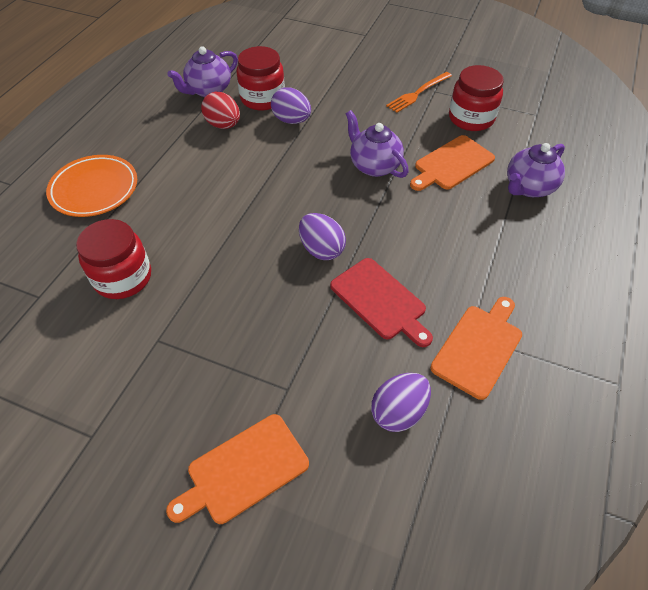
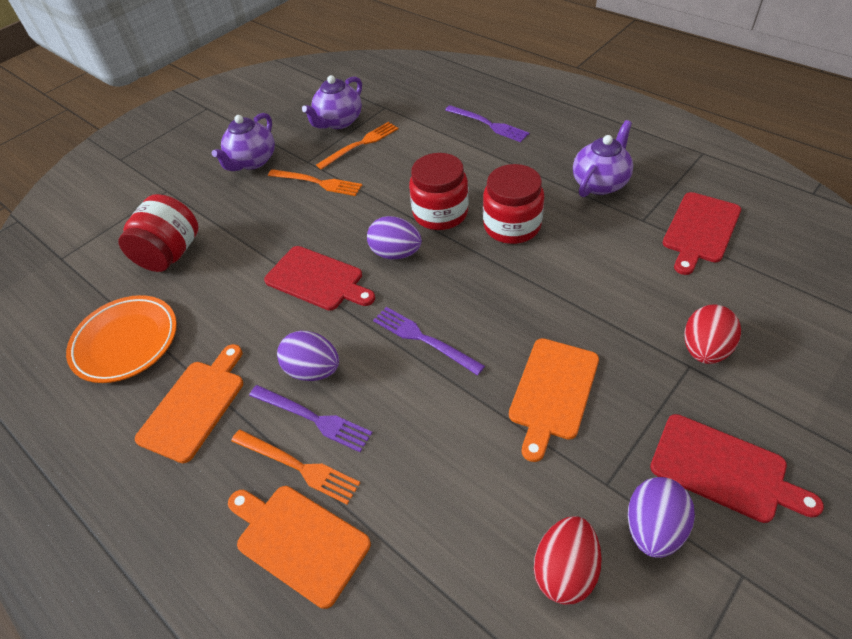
orange fork: [386,72,452,113] = 1 -> [231,430,360,505] [268,169,362,196] [316,122,398,170] = 3
purple fork: none = 0 -> [249,385,373,452] [373,307,485,376] [445,105,530,142] = 3
red cutting board: [330,258,433,347] = 1 -> [264,246,375,311] [650,414,824,523] [663,192,741,275] = 3
red egg: [201,92,240,129] = 1 -> [534,516,602,605] [685,305,741,364] = 2

